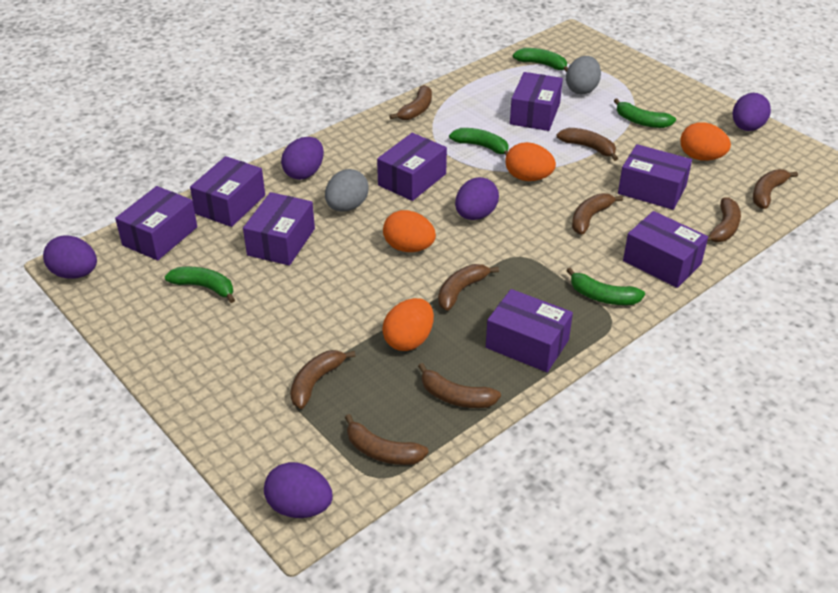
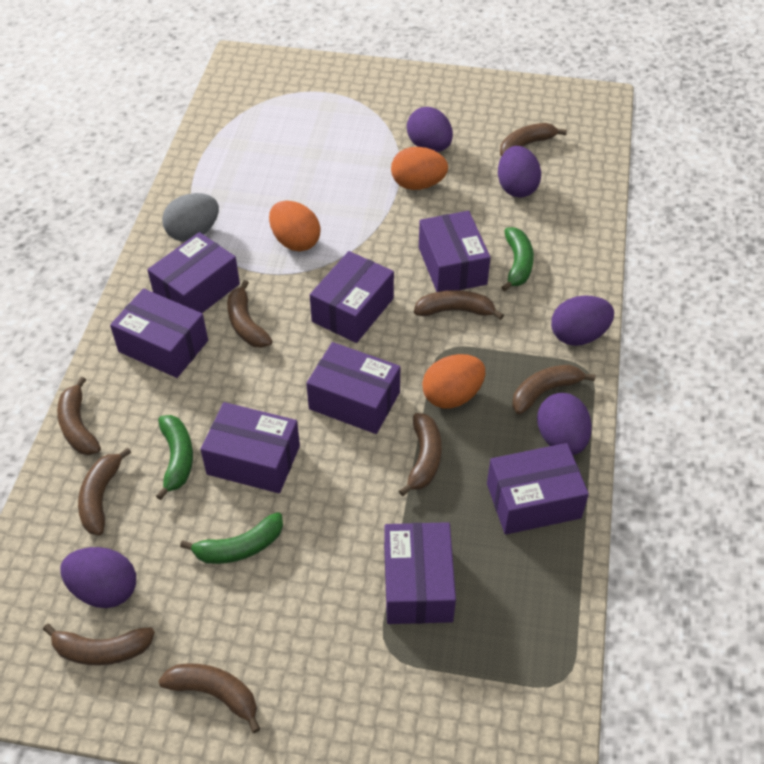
green banana: [165,267,235,303] [449,128,509,155] [513,48,568,72] [566,268,645,305] [614,99,676,128] = 5 -> [156,415,193,500] [180,512,283,564] [501,227,534,291] = 3
grey egg: [325,169,369,212] [566,56,601,95] = 2 -> [162,193,219,241] = 1
orange egg: [382,298,434,351] [383,210,436,252] [505,142,556,181] [680,122,731,161] = 4 -> [269,201,321,251] [391,147,448,190] [422,354,485,409] = 3

